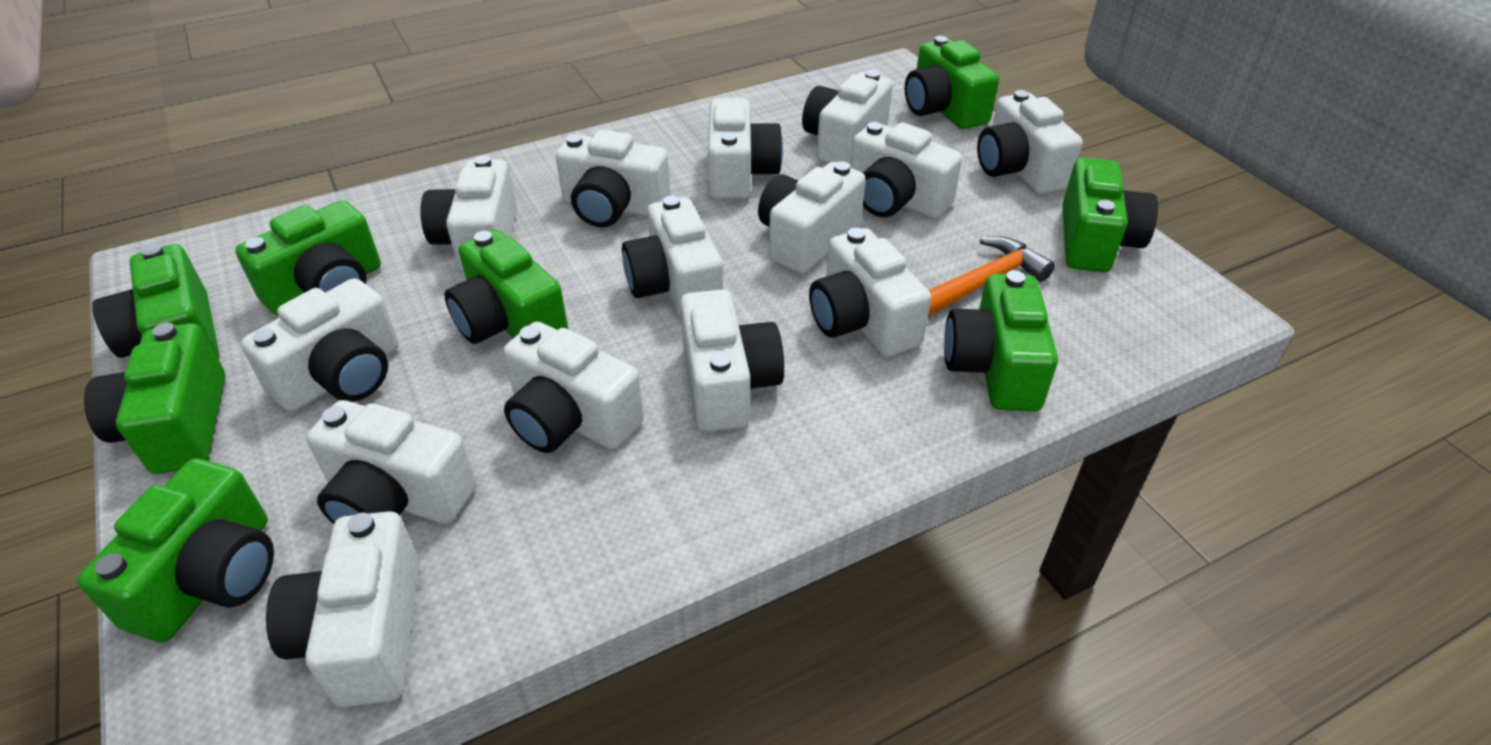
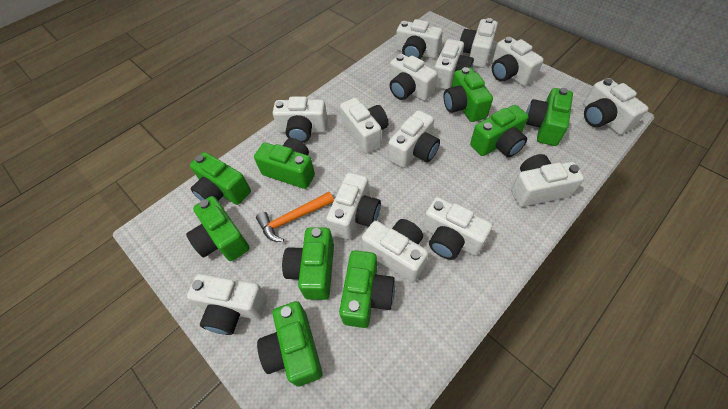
green camera: [77,459,274,642] [84,322,225,474] [92,244,220,360] [235,200,381,316] [444,230,568,344] [905,36,999,129] [944,270,1058,411] [1062,157,1158,272] = 8 -> [186,196,250,261] [190,152,251,205] [254,138,315,189] [257,301,322,387] [282,227,334,300] [339,250,395,328] [444,67,493,122] [470,105,529,157] [526,88,573,146] = 9

